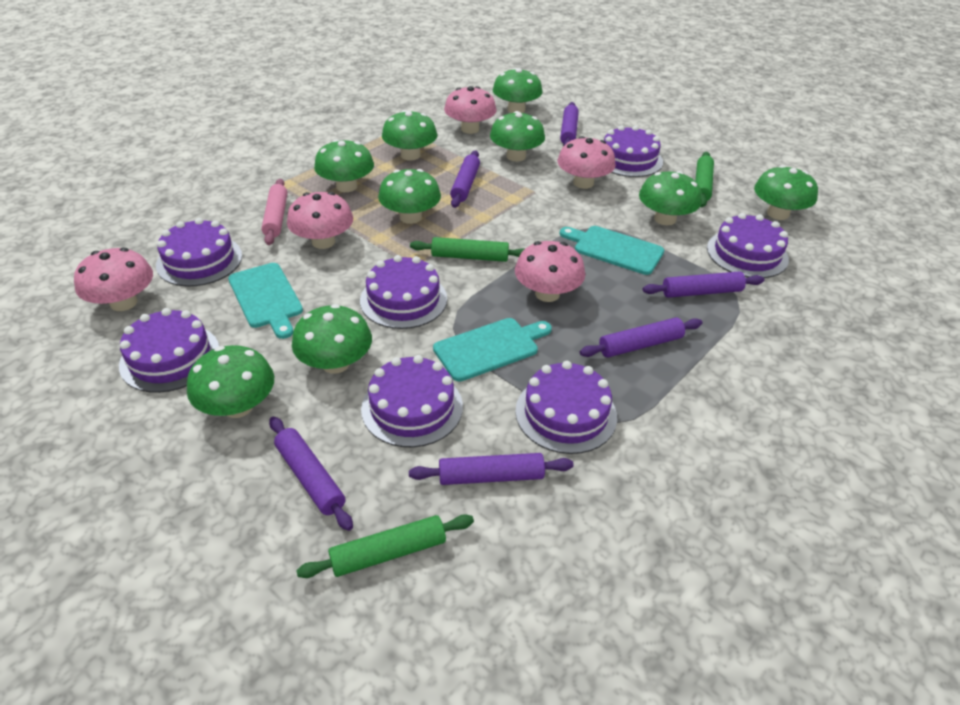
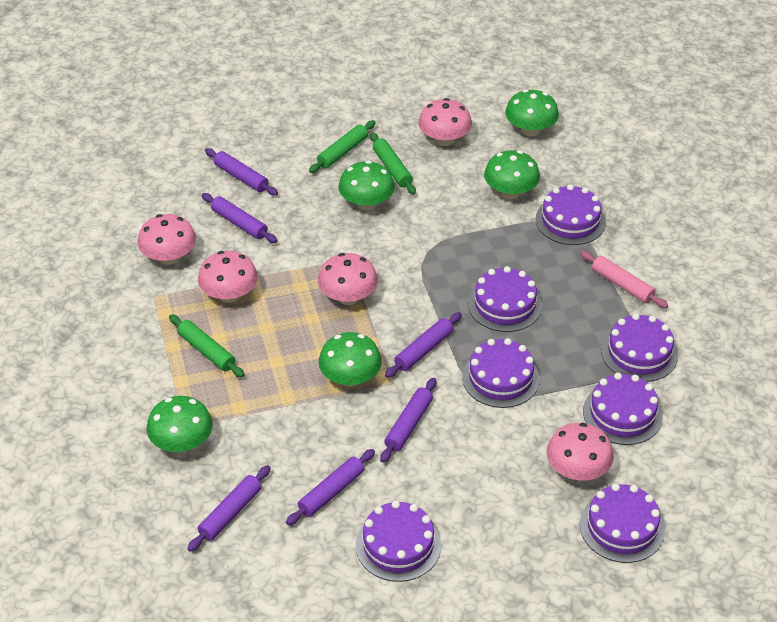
green mushroom: [187,345,274,418] [292,304,372,374] [314,139,374,192] [378,169,441,224] [382,110,437,160] [490,111,545,161] [493,68,543,113] [639,171,702,225] [754,165,818,220] = 9 -> [147,396,213,452] [319,332,382,387] [338,161,395,210] [484,150,540,199] [505,89,559,136] = 5
turquoise cutting board: [228,263,303,339] [433,318,552,382] [560,226,664,275] = 3 -> none = 0

